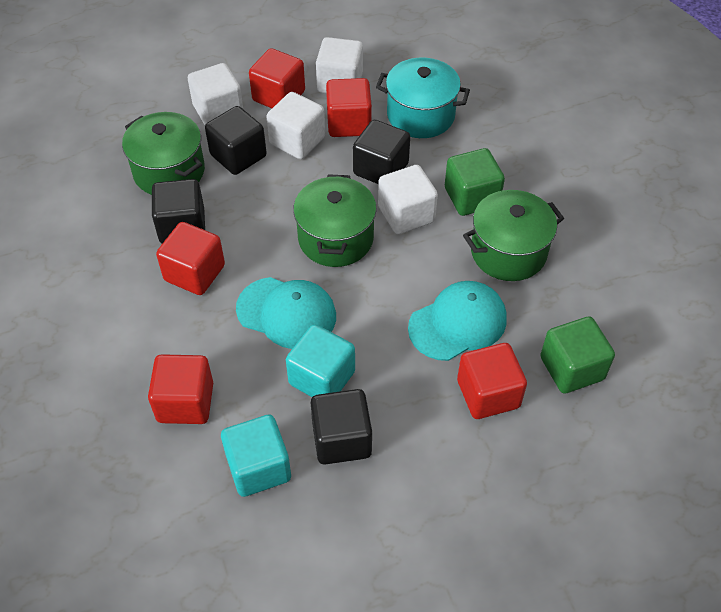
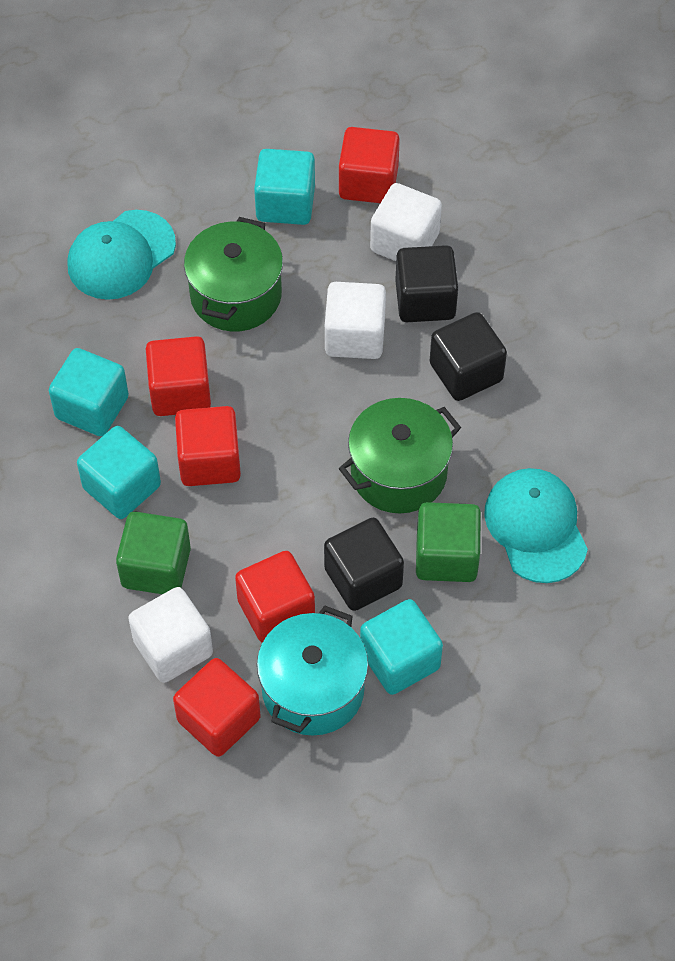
black cube: [152,179,205,244] [205,106,267,175] [311,389,372,465] [353,120,410,184] = 4 -> [324,518,404,611] [395,245,458,322] [430,312,507,401] = 3
green pot: [122,112,205,195] [293,174,377,267] [463,190,564,281] = 3 -> [184,217,283,331] [339,398,461,514] = 2
turquoise cube: [221,415,291,497] [286,324,355,397] = 2 -> [49,348,129,436] [77,426,161,519] [254,149,315,225] [360,599,443,695] = 4
white cube: [188,63,243,125] [266,92,325,159] [316,37,363,93] [378,165,438,234] = 4 -> [128,587,213,683] [325,282,386,359] [370,183,442,261] = 3

